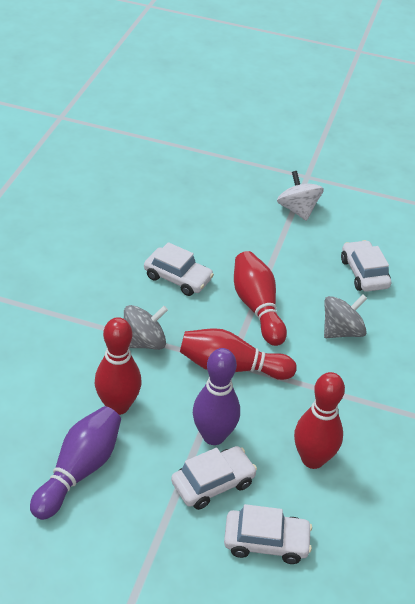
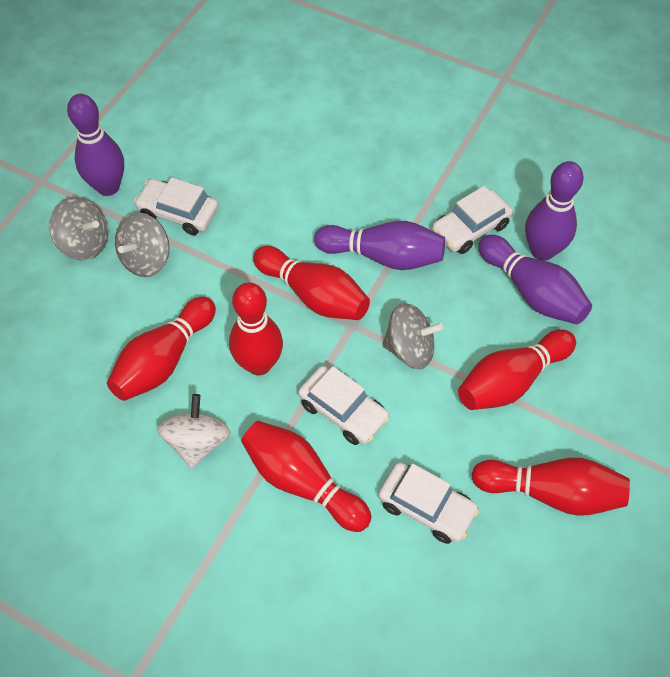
grey spinning top: [124,305,168,350] [324,294,367,338] = 2 -> [49,197,108,261] [115,213,169,277] [382,303,443,369] = 3
purple bowling pin: [30,406,121,520] [193,348,240,445] = 2 -> [67,94,124,196] [314,221,445,270] [478,235,592,324] [525,161,584,261] = 4
red bowling pin: [95,317,142,415] [180,328,297,380] [234,251,287,346] [294,372,345,469] = 4 -> [107,297,216,401] [229,282,283,375] [241,421,371,532] [253,246,370,320] [458,329,576,410] [472,458,630,516] = 6

